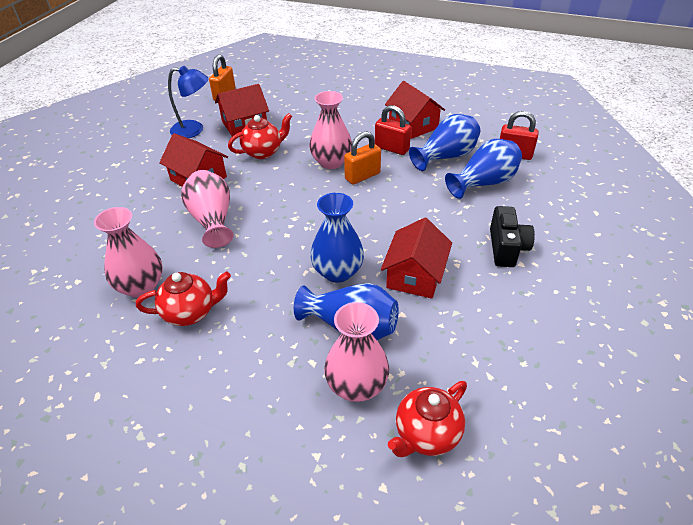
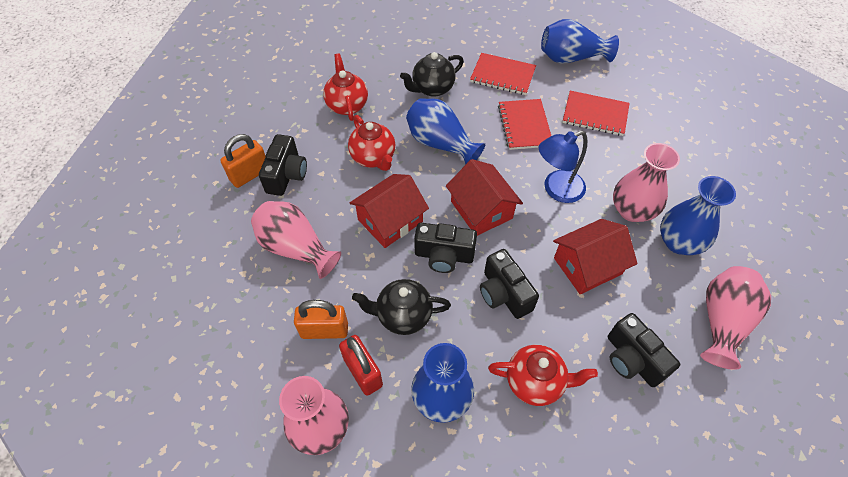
black camera: [490,206,535,267] = 1 -> [259,134,307,196] [414,223,477,273] [480,249,539,319] [608,313,680,387] = 4
black teapot: none = 0 -> [352,279,451,335] [400,52,464,97] = 2
red house: [159,133,228,187] [215,84,269,137] [381,218,452,299] [385,81,445,139] = 4 -> [350,174,429,248] [446,159,523,236] [553,219,638,294] = 3
red notebook: none = 0 -> [470,53,536,95] [498,99,551,150] [563,91,630,136] = 3
red padlock: [375,105,411,155] [500,111,539,160] = 2 -> [339,335,383,396] = 1

